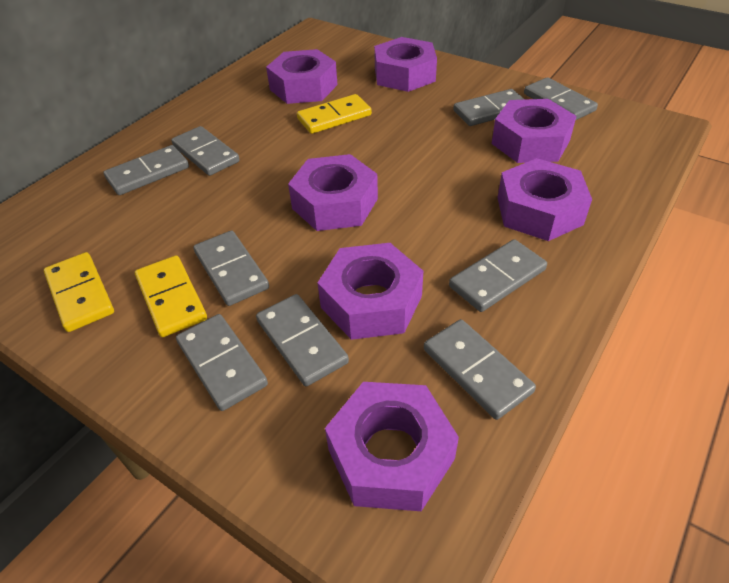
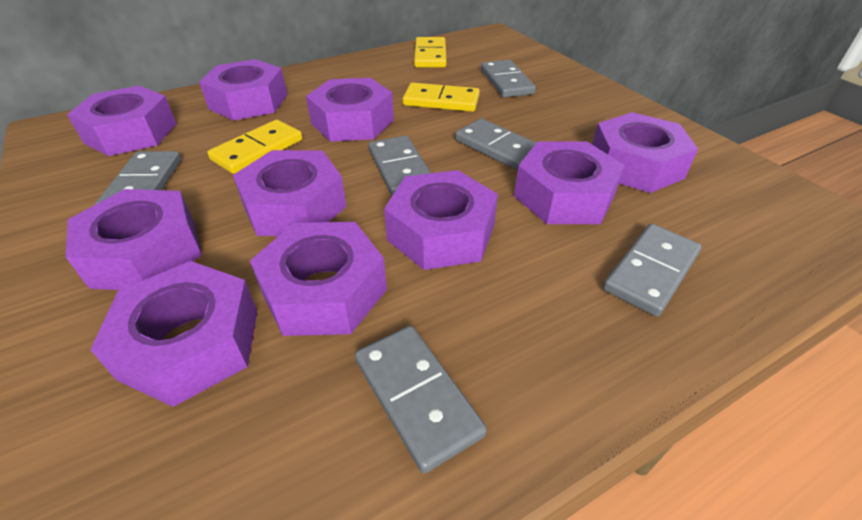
grey domino: [103,145,189,195] [171,126,240,176] [176,314,268,411] [193,230,269,306] [256,294,349,386] [424,319,536,420] [449,239,547,312] [453,89,525,126] [524,77,598,120] = 9 -> [95,151,181,205] [355,326,487,474] [368,135,431,196] [455,119,536,170] [481,60,536,98] [603,224,702,317] = 6
purple nut: [266,49,338,104] [288,154,378,231] [317,243,423,340] [325,382,459,511] [374,37,437,92] [492,99,576,163] [497,158,592,241] = 7 -> [65,189,202,290] [67,85,177,156] [90,261,257,407] [199,59,287,121] [233,150,346,236] [250,222,387,336] [306,78,394,142] [384,170,498,270] [514,141,625,224] [592,112,698,193] = 10

